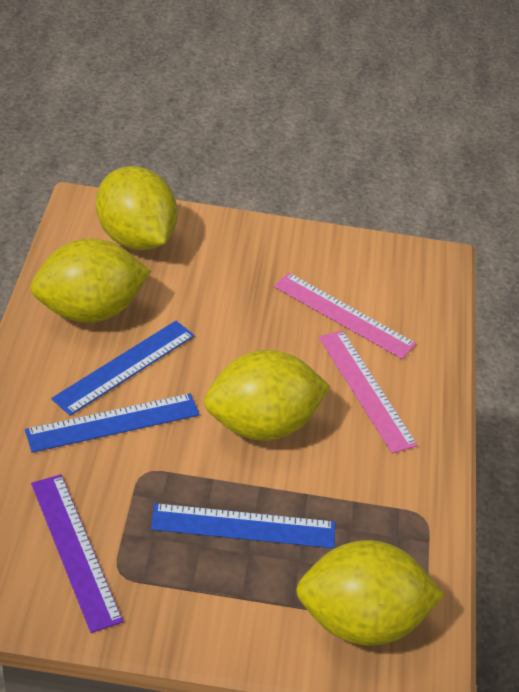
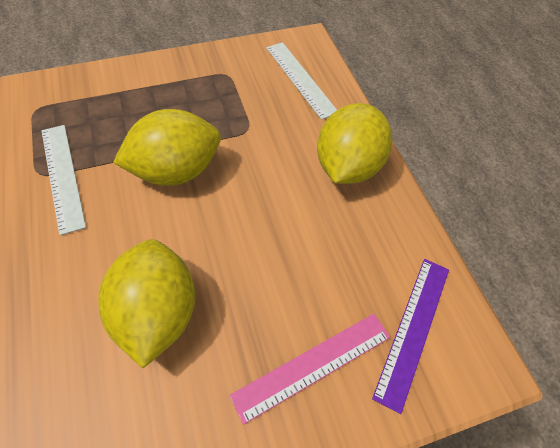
blue ruler: [25,393,200,453] [51,321,195,416] [151,503,335,548] = 3 -> none = 0
pink ruler: [274,273,416,359] [319,330,418,454] = 2 -> [229,314,390,425] = 1
white ruler: none = 0 -> [41,125,86,235] [266,42,337,120] = 2
yellow lemon: [30,238,151,323] [96,166,178,250] [204,350,331,441] [296,540,445,646] = 4 -> [98,239,195,368] [113,109,221,186] [317,103,392,184] = 3

